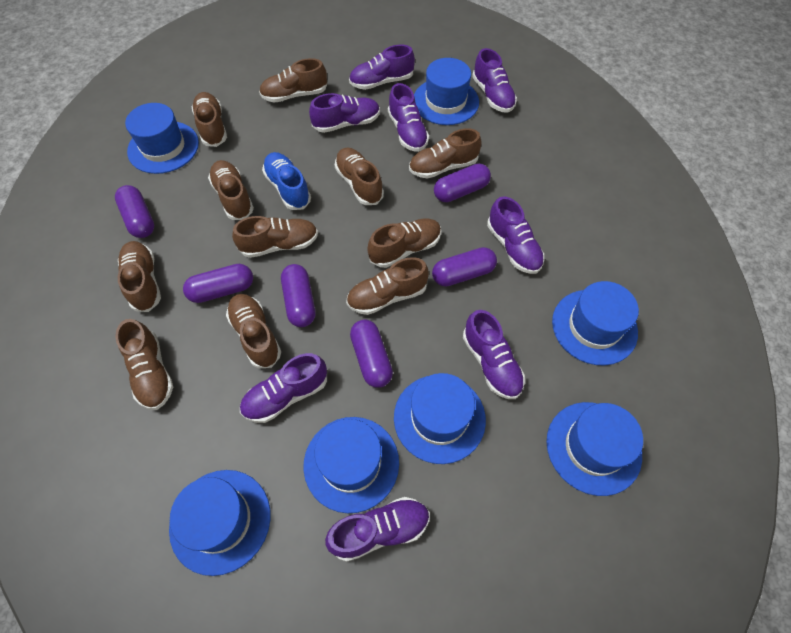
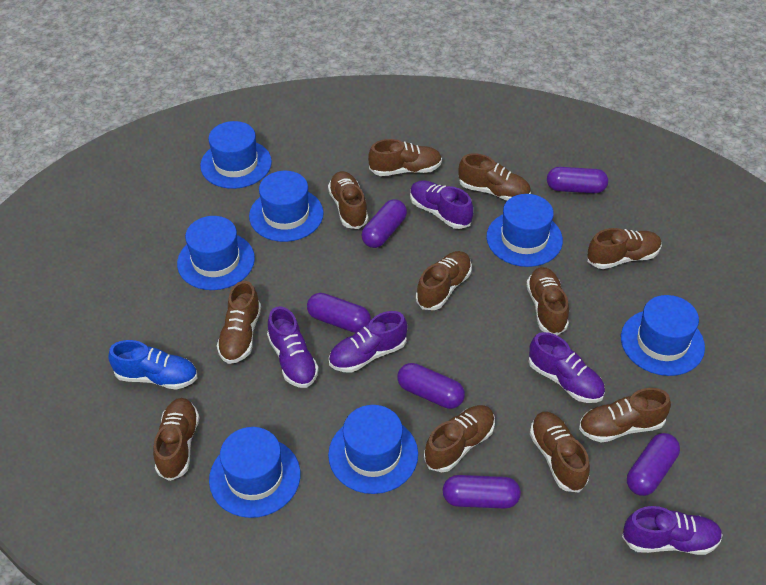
purple shoe: [240,353,327,423] [309,93,380,133] [325,497,430,562] [349,45,415,90] [388,83,429,152] [463,310,525,399] [472,48,517,113] [487,196,544,274] = 8 -> [267,306,319,388] [329,311,408,373] [410,180,473,229] [529,332,605,403] [622,506,723,555] = 5

